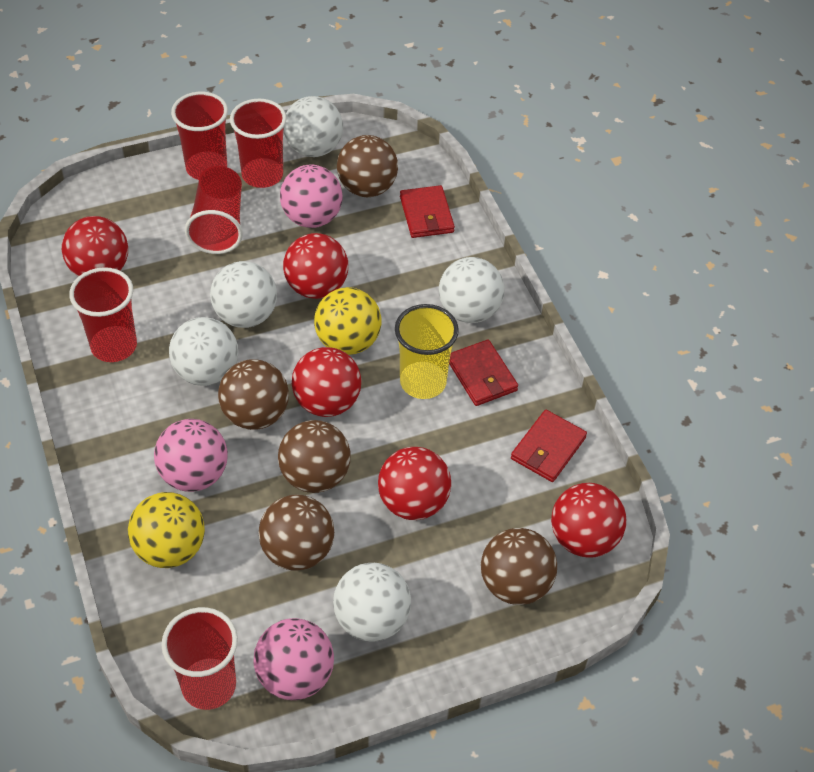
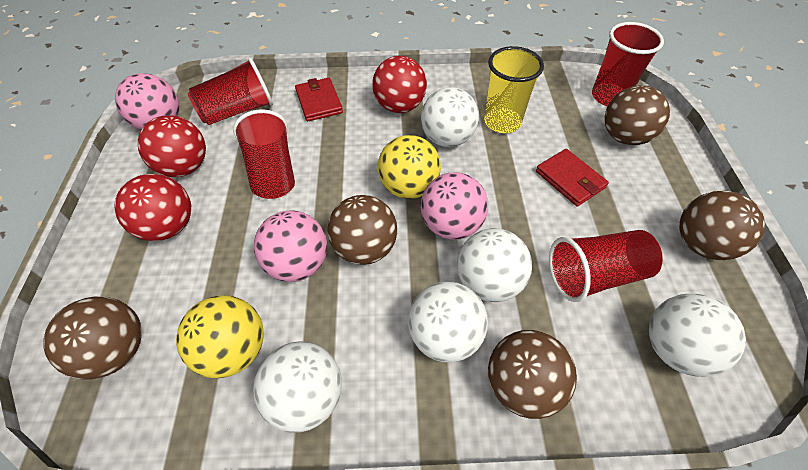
red ball: [62,216,128,277] [283,233,348,299] [292,347,361,417] [378,447,451,520] [551,483,626,558] = 5 -> [114,174,191,241] [138,115,206,177] [372,56,427,113] = 3
red cup: [69,267,137,362] [161,607,238,710] [171,92,228,180] [185,166,243,254] [230,99,287,188] = 5 -> [187,58,273,125] [233,109,295,199] [549,230,663,302] [592,22,664,106] = 4
red wallet: [400,185,455,238] [449,340,518,406] [511,410,587,482] = 3 -> [295,78,343,122] [536,149,609,207] = 2

